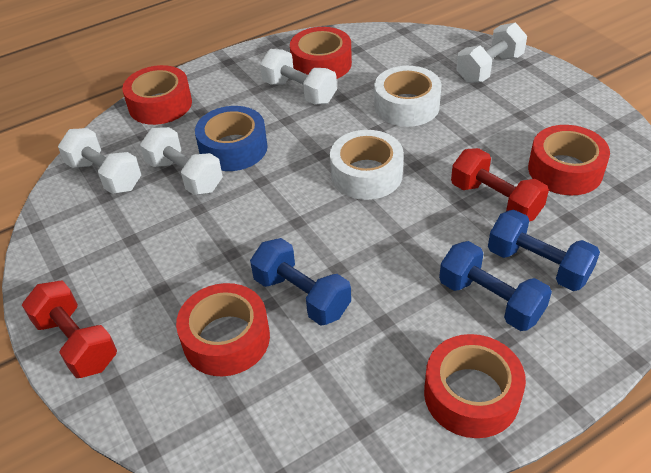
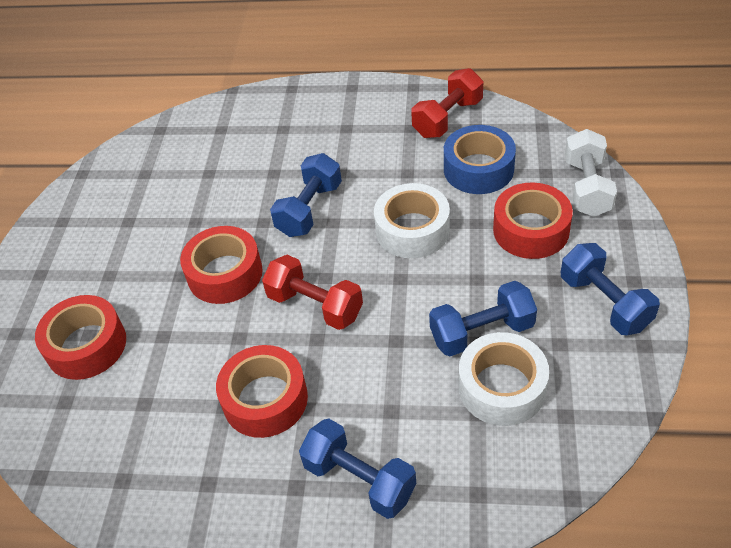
blue dumbbell: [250,238,351,326] [439,241,552,331] [488,209,600,291] = 3 -> [270,153,342,237] [299,419,416,519] [429,281,537,356] [561,243,660,335] = 4
red tape: [122,65,192,125] [176,283,270,376] [290,27,352,79] [424,334,526,438] [528,125,610,195] = 5 -> [35,295,126,380] [180,226,263,304] [216,345,308,438] [493,183,573,259] = 4
white dumbbell: [58,128,141,194] [140,127,223,195] [260,49,337,105] [456,23,527,83] = 4 -> [565,129,617,217] = 1

